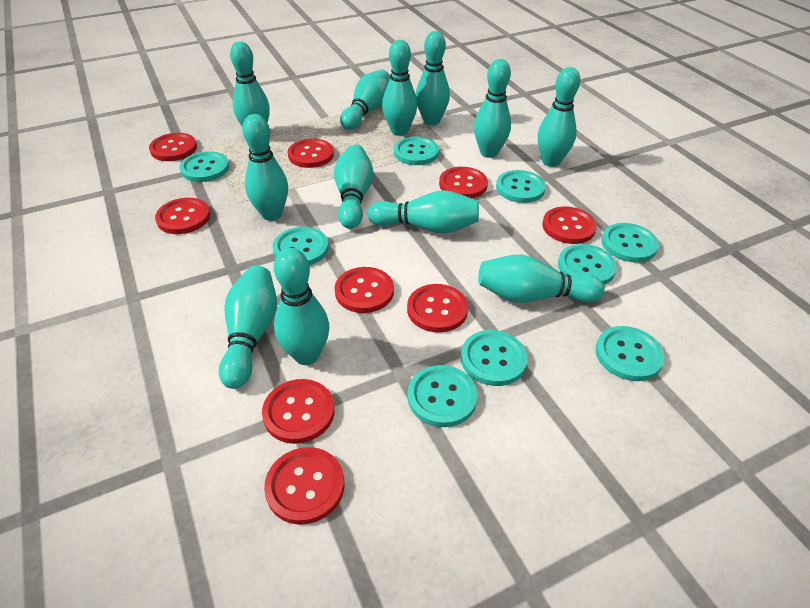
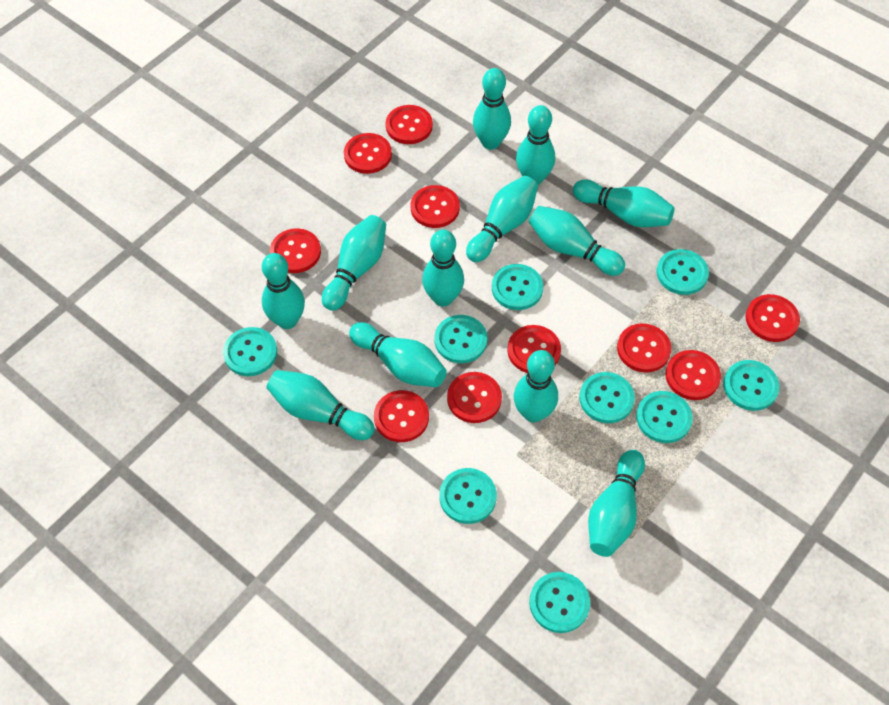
red button: [149,133,197,161] [155,198,210,234] [262,379,335,444] [264,447,344,525] [288,139,334,168] [335,267,394,313] [407,284,468,333] [439,167,488,198] [542,207,597,244] = 9 -> [270,228,321,273] [344,133,392,174] [374,390,429,442] [386,105,433,144] [411,185,460,228] [447,372,502,423] [507,325,561,373] [617,323,671,373] [666,350,721,400] [745,294,800,342] = 10

